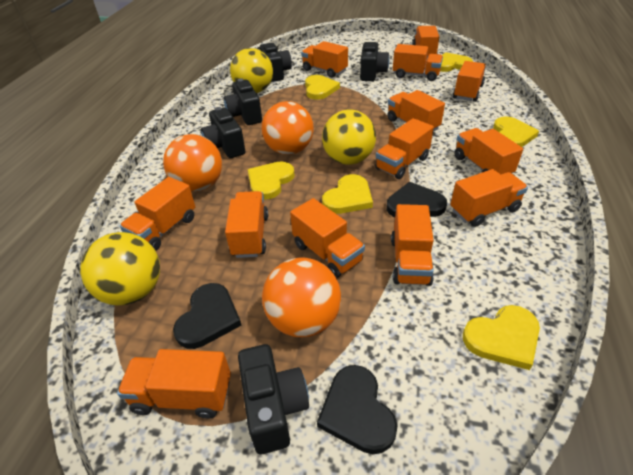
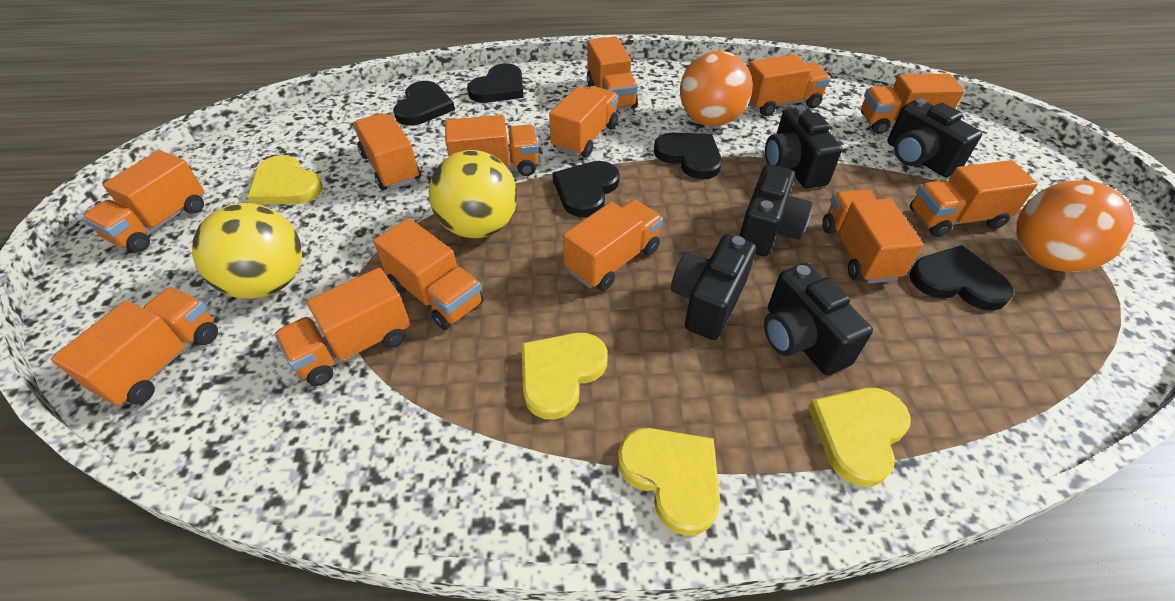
black heart: [173,283,241,349] [317,365,397,454] [387,182,447,217] = 3 -> [393,81,455,126] [467,64,524,103] [552,161,620,217] [654,133,722,179] [909,245,1013,311] = 5
orange ball: [163,134,222,192] [262,101,314,155] [262,257,341,337] = 3 -> [680,51,753,126] [1016,180,1134,272] = 2
yellow ball: [80,232,160,306] [230,48,273,93] [322,109,376,165] = 3 -> [192,203,302,299] [429,150,517,238] = 2
yellow heart: [248,161,295,200] [305,75,340,100] [322,174,373,214] [440,52,473,72] [463,305,540,370] [493,116,539,147] = 6 -> [247,155,323,204] [522,333,608,420] [618,428,720,536] [808,388,911,487] = 4

